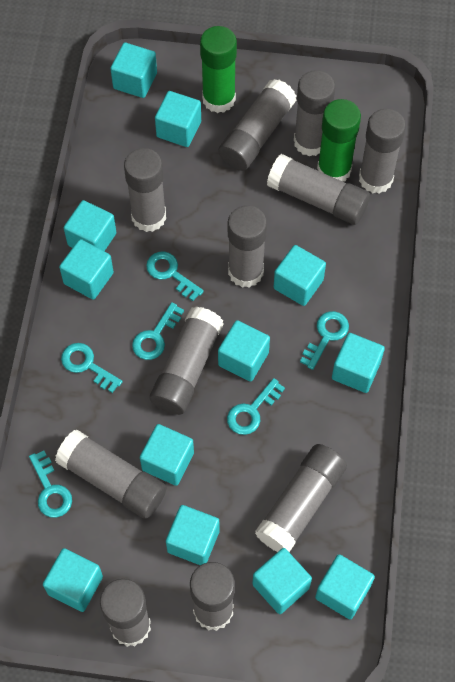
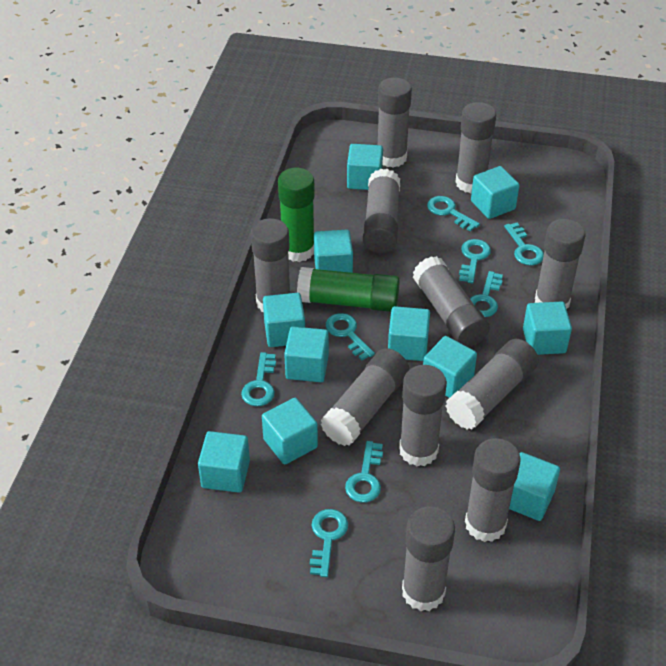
turquoise cube: [43,548,103,612] [59,239,114,300] [64,200,117,251] [110,42,157,98] [140,424,194,486] [155,91,201,147] [166,505,220,565] [218,320,270,382] [252,548,312,614] [274,245,326,306] [315,554,375,619] [332,333,385,393] = 12 -> [198,431,250,493] [262,398,318,465] [263,293,305,347] [284,327,329,382] [314,230,353,273] [347,144,383,190] [388,306,430,361] [423,336,477,398] [471,166,519,219] [509,452,560,521] [523,301,572,355] = 11
turquoise key: [29,450,72,518] [61,343,123,393] [132,302,184,360] [146,252,204,301] [227,378,285,435] [300,311,349,370] = 6 -> [241,352,276,406] [310,509,348,577] [326,313,375,360] [345,441,383,503] [427,196,480,231] [459,239,491,283] [470,271,503,317] [504,223,544,265] = 8

